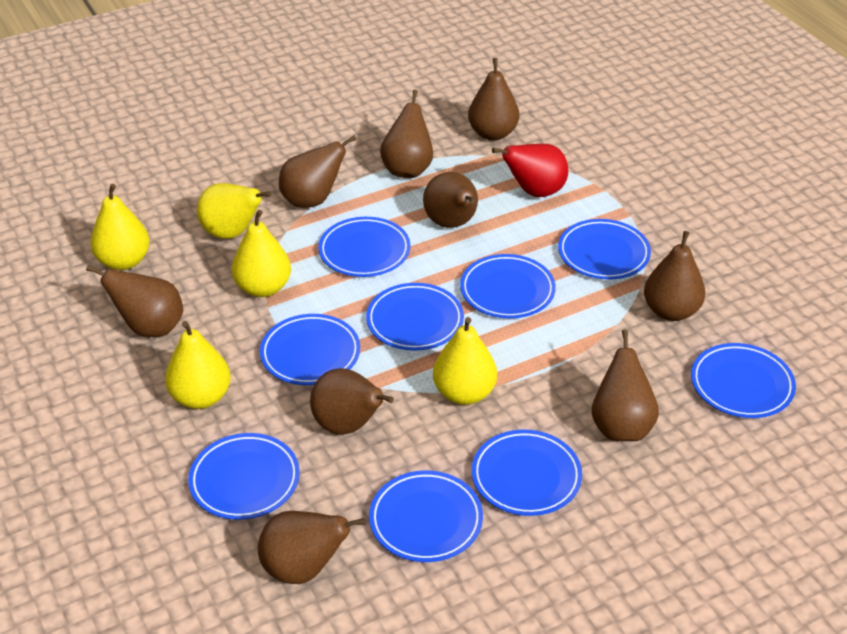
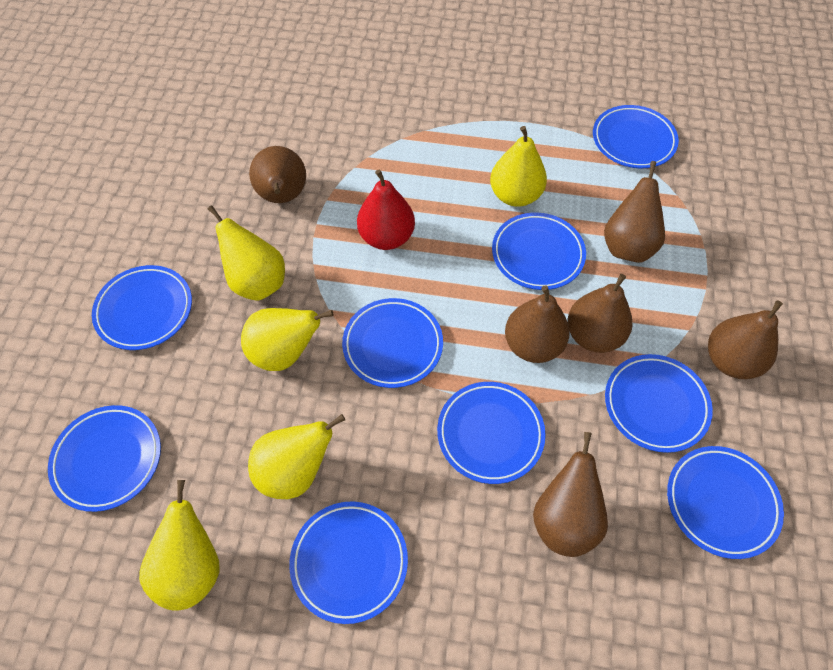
brown pear: [86,265,183,337] [258,511,366,584] [279,135,357,208] [310,368,394,435] [380,90,433,178] [423,172,478,228] [468,58,519,140] [592,329,659,441] [644,231,705,321] = 9 -> [249,146,306,203] [505,285,570,363] [533,432,608,557] [568,274,633,353] [604,161,665,263] [708,300,783,379] = 6

